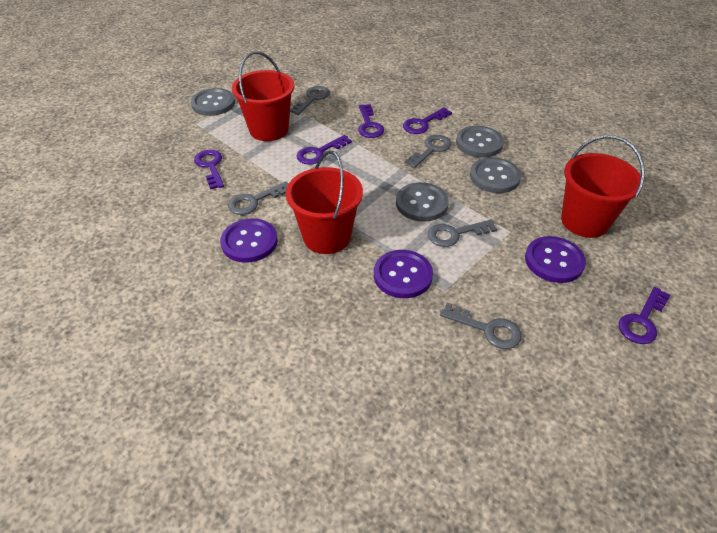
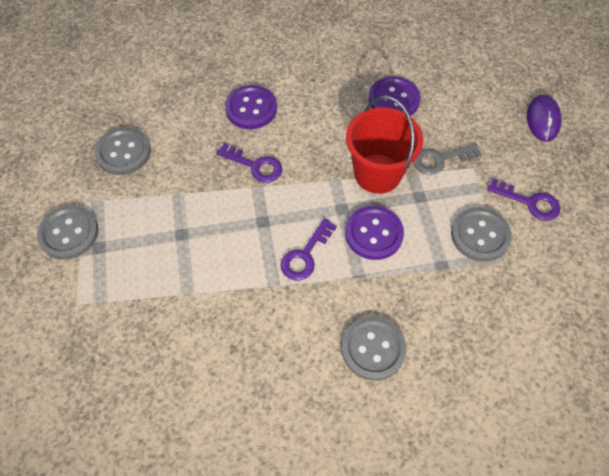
grey key: [228,181,288,215] [290,86,330,115] [405,135,451,168] [428,219,497,247] [440,303,522,349] = 5 -> [413,143,482,175] = 1
purple key: [194,150,224,190] [297,135,352,165] [358,104,384,138] [403,107,452,134] [619,287,670,344] = 5 -> [216,143,282,183] [280,218,337,280] [487,178,560,221] = 3
purple mouse: none = 0 -> [527,95,561,142] = 1
red bucket: [232,51,294,141] [286,151,363,254] [561,135,645,238] = 3 -> [346,96,423,194] = 1

